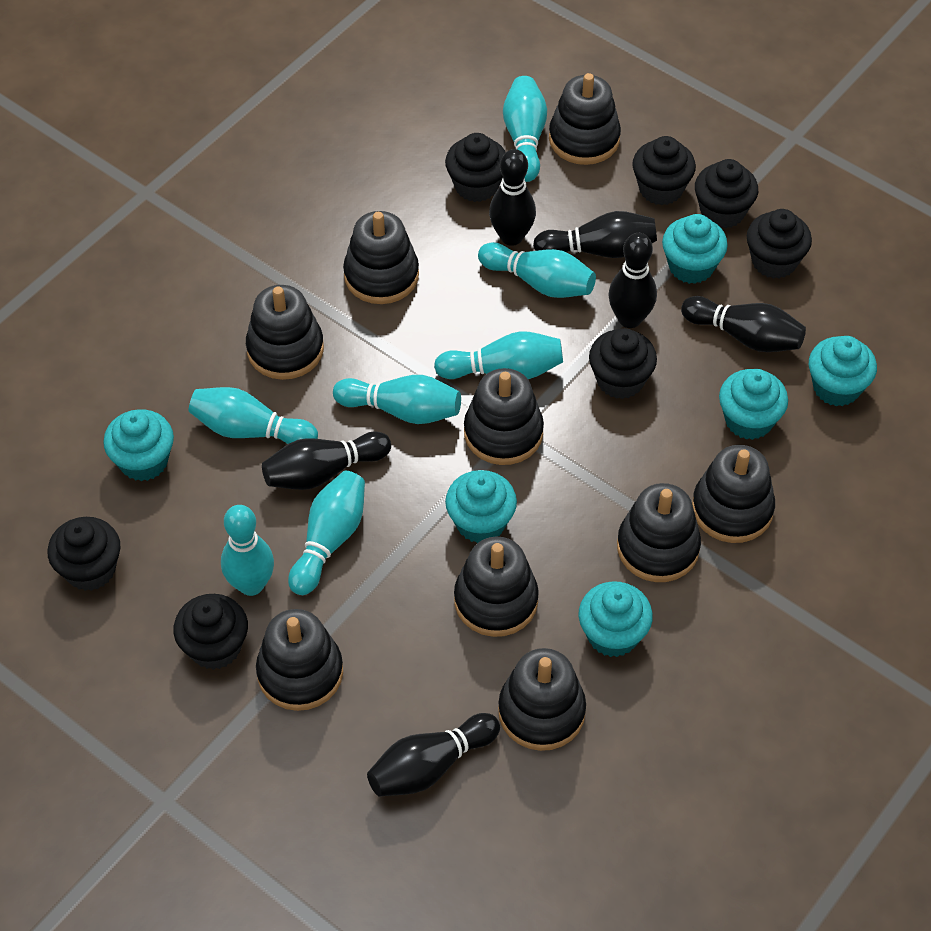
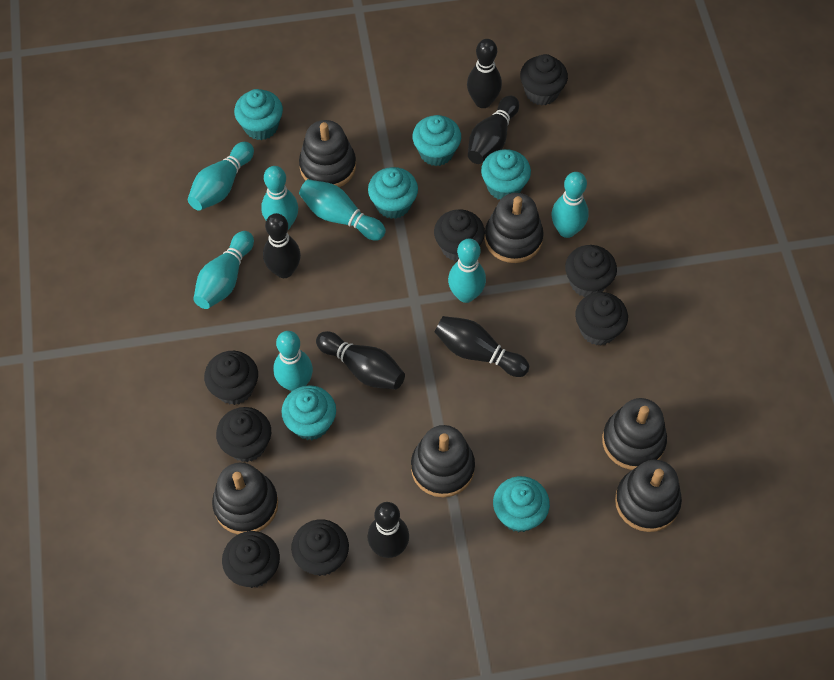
black cupcake: [48,517,120,591] [173,594,248,670] [445,133,506,202] [589,328,657,399] [633,136,696,205] [695,159,758,229] [747,209,812,279] = 7 -> [204,351,258,405] [216,407,271,462] [222,531,280,588] [291,519,349,576] [434,209,485,261] [520,54,568,106] [565,245,617,297] [575,292,628,345] = 8
black stacking toy: [246,285,324,380] [256,609,343,711] [343,211,419,304] [454,537,539,637] [464,368,544,465] [498,648,586,751] [549,73,621,165] [617,483,701,582] [692,445,775,543] = 9 -> [212,462,278,534] [299,120,356,187] [411,425,475,497] [484,193,544,263] [602,398,667,470] [615,460,682,532] = 6

